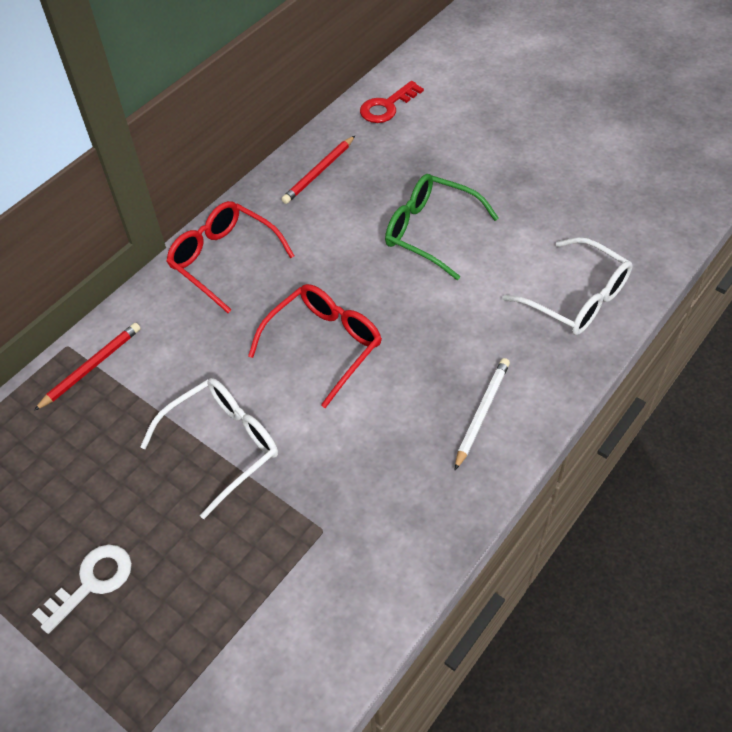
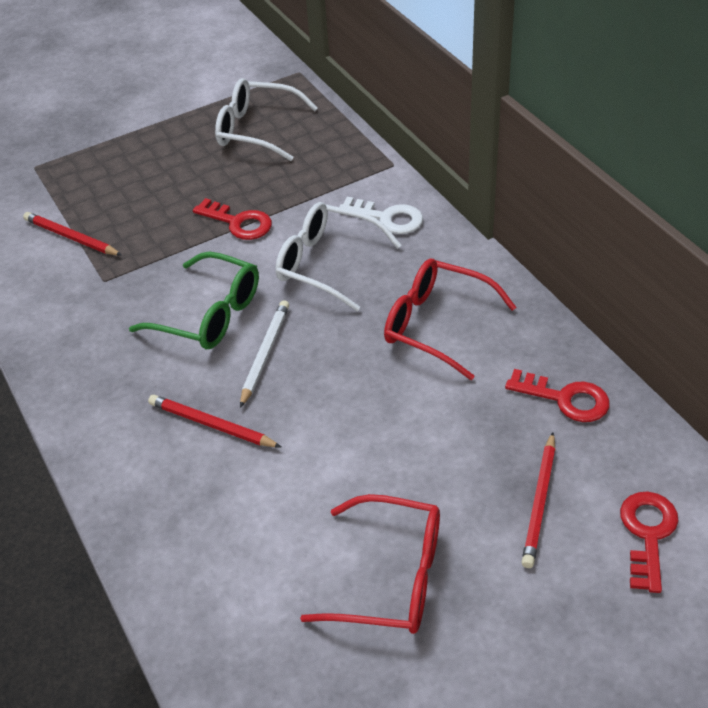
red key: [360,81,424,123] = 1 -> [193,198,272,240] [505,369,610,422] [620,492,679,593] = 3
red pencil: [34,323,141,411] [281,136,355,204] = 2 -> [23,212,122,256] [148,395,281,447] [521,432,555,568] = 3

